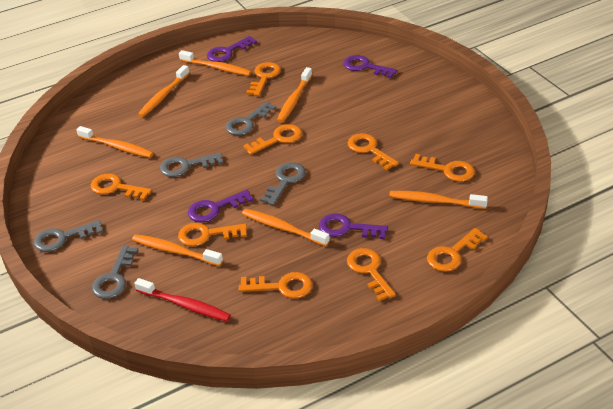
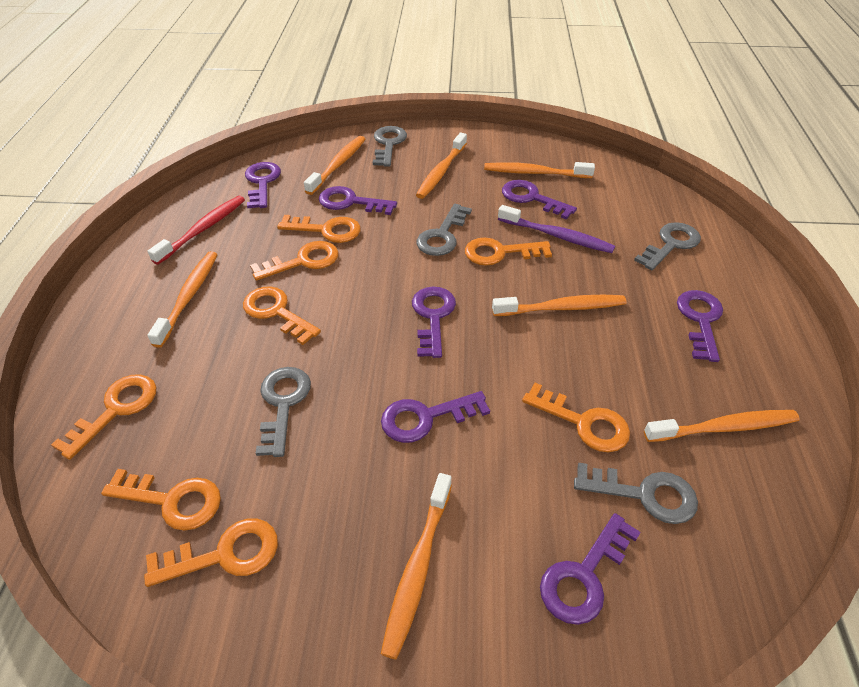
orange key: [91,173,152,201] [178,223,247,247] [239,272,313,299] [243,124,302,155] [246,62,281,96] [347,133,399,170] [347,248,396,301] [410,154,475,182] [427,228,488,272] = 9 -> [51,374,156,460] [101,469,221,531] [144,518,278,587] [243,286,321,345] [250,241,339,281] [277,215,361,243] [465,237,552,266] [522,383,630,452] = 8
purple key: [188,190,253,223] [207,36,257,62] [319,213,388,239] [343,55,397,78] = 4 -> [245,162,281,208] [319,186,397,215] [381,391,490,443] [412,287,456,358] [502,180,577,220] [540,513,641,625] [677,290,723,362] = 7
purple toothbrush: none = 0 -> [498,205,615,253] = 1

